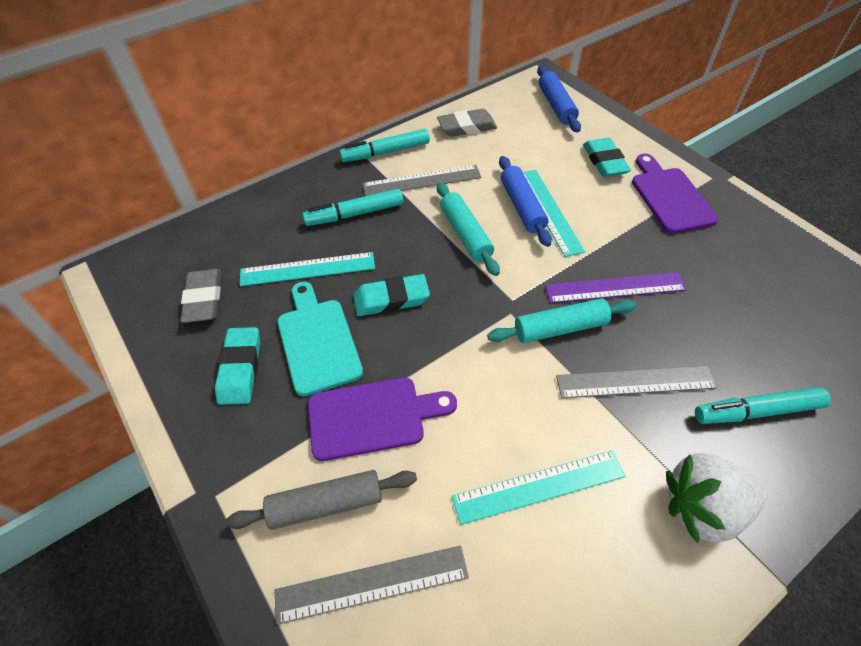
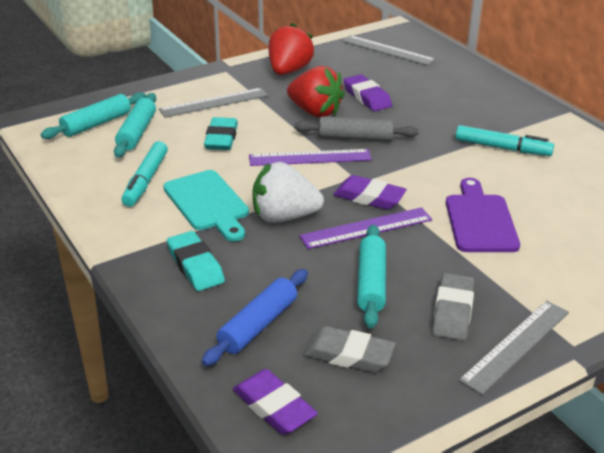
blue rolling pin: [499,156,552,247] [537,66,581,133] = 2 -> [202,269,308,366] = 1
purple cutting board: [308,377,457,461] [632,154,719,234] = 2 -> [446,178,520,252] = 1
purple eraser: none = 0 -> [233,369,318,435] [333,175,407,210] [344,74,392,111] = 3
purple ruler: [545,272,687,303] = 1 -> [249,149,372,166] [299,207,432,249] = 2
red strawberry: none = 0 -> [269,23,314,75] [287,66,345,117] = 2
turquoise eraser: [215,327,260,405] [353,274,430,316] [583,138,631,177] = 3 -> [167,231,225,291] [204,117,238,150] = 2
turquoise marker: [302,189,403,226] [339,129,430,162] [695,387,831,424] = 3 -> [122,141,168,207] [456,125,554,156] = 2
turquoise rolling pin: [437,182,500,276] [487,298,636,343] = 2 -> [41,92,146,139] [114,93,156,158] [357,225,386,328] = 3
turquoise ruler: [240,252,375,286] [452,450,625,525] [523,170,585,257] = 3 -> none = 0

